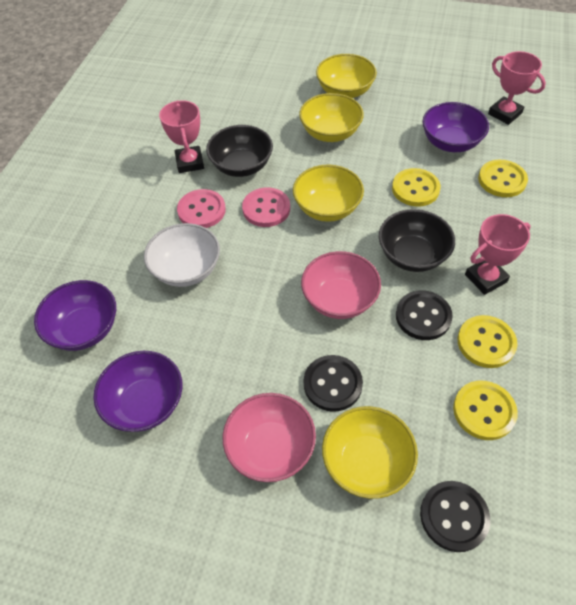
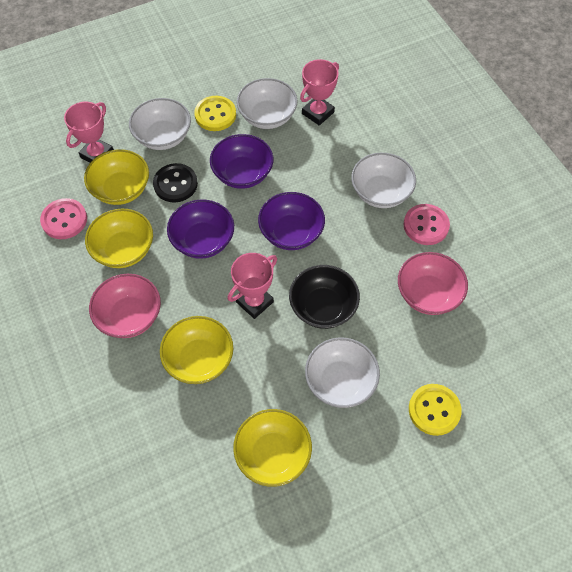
black bowl: [206,125,273,177] [379,209,455,272] = 2 -> [289,265,360,329] = 1
black button: [304,355,363,412] [396,290,453,340] [420,481,490,552] = 3 -> [153,163,198,203] = 1
white bowl: [144,223,220,287] = 1 -> [129,98,191,150] [237,78,298,129] [305,338,380,408] [351,153,416,208] = 4
yellow button: [392,168,441,207] [453,381,518,440] [458,315,517,368] [478,160,528,197] = 4 -> [194,96,236,131] [409,384,462,436] = 2

